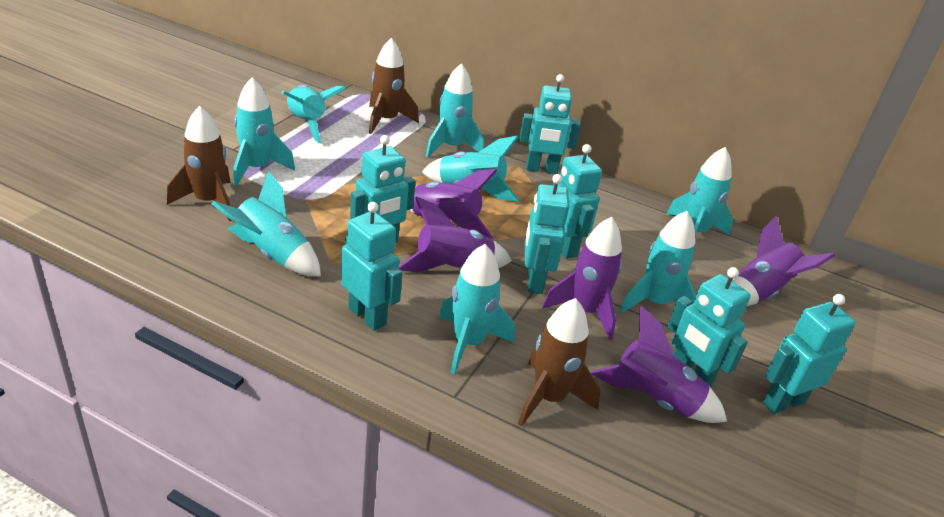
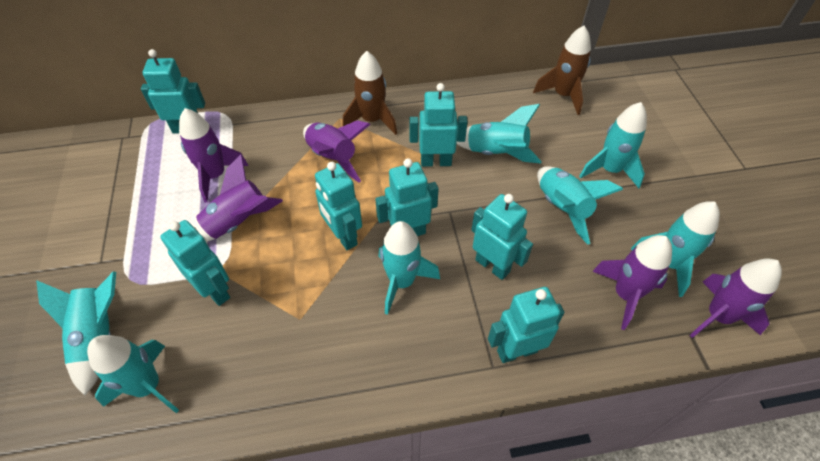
brown rocket: [167,106,232,221] [369,38,419,134] [518,298,601,427] = 3 -> [342,51,397,135] [533,26,591,115] = 2
turquoise rocket: [211,171,321,276] [233,77,295,186] [282,85,345,143] [422,136,519,201] [426,63,484,158] [439,244,515,375] [620,211,696,313] [667,147,733,235] = 8 -> [36,271,116,395] [87,335,179,413] [379,221,440,315] [456,104,542,164] [537,166,623,245] [579,102,647,188] [631,201,720,297] = 7

